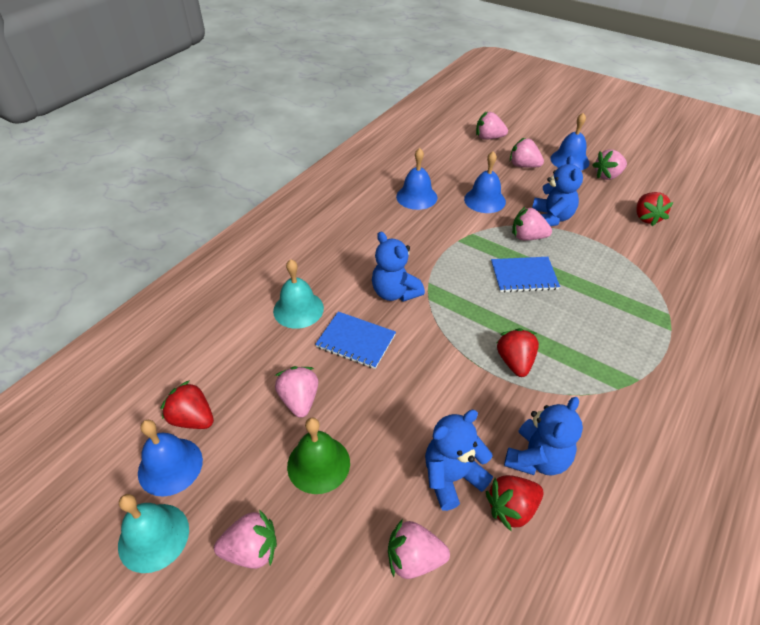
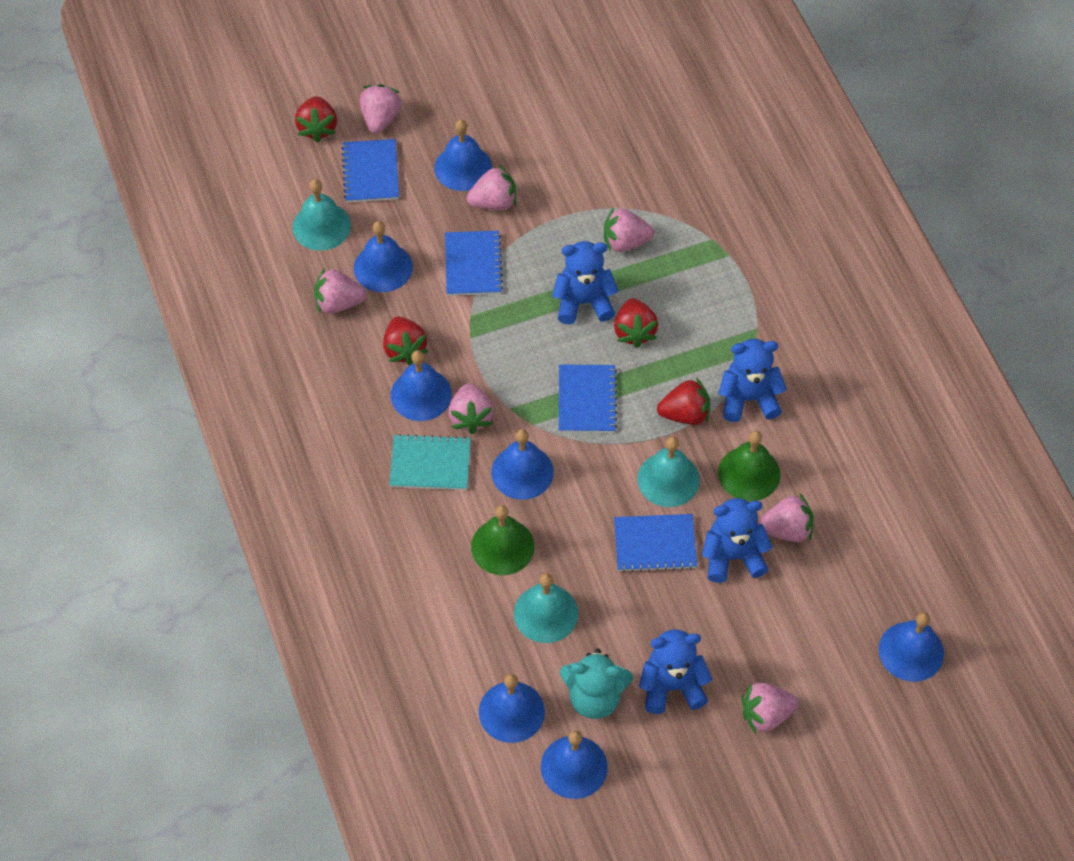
blue bell: [138,420,203,496] [396,148,437,210] [464,151,506,213] [550,113,589,171] = 4 -> [354,221,413,292] [391,350,452,421] [434,120,492,191] [479,674,545,743] [491,429,554,500] [541,730,608,799] [879,612,944,682] = 7
blue notebook: [315,311,396,369] [491,257,560,293] = 2 -> [341,139,399,203] [445,231,503,296] [559,364,618,433] [614,514,697,572] = 4
green bell: [287,417,350,494] = 1 -> [471,505,535,575] [718,431,781,501] = 2
turquoise bell: [118,494,189,573] [273,259,324,329] = 2 -> [292,179,351,251] [514,573,578,643] [637,437,700,507] = 3
turquoise notebook: none = 0 -> [389,434,471,490] = 1
turquoise teddy bear: none = 0 -> [560,649,633,719] = 1

